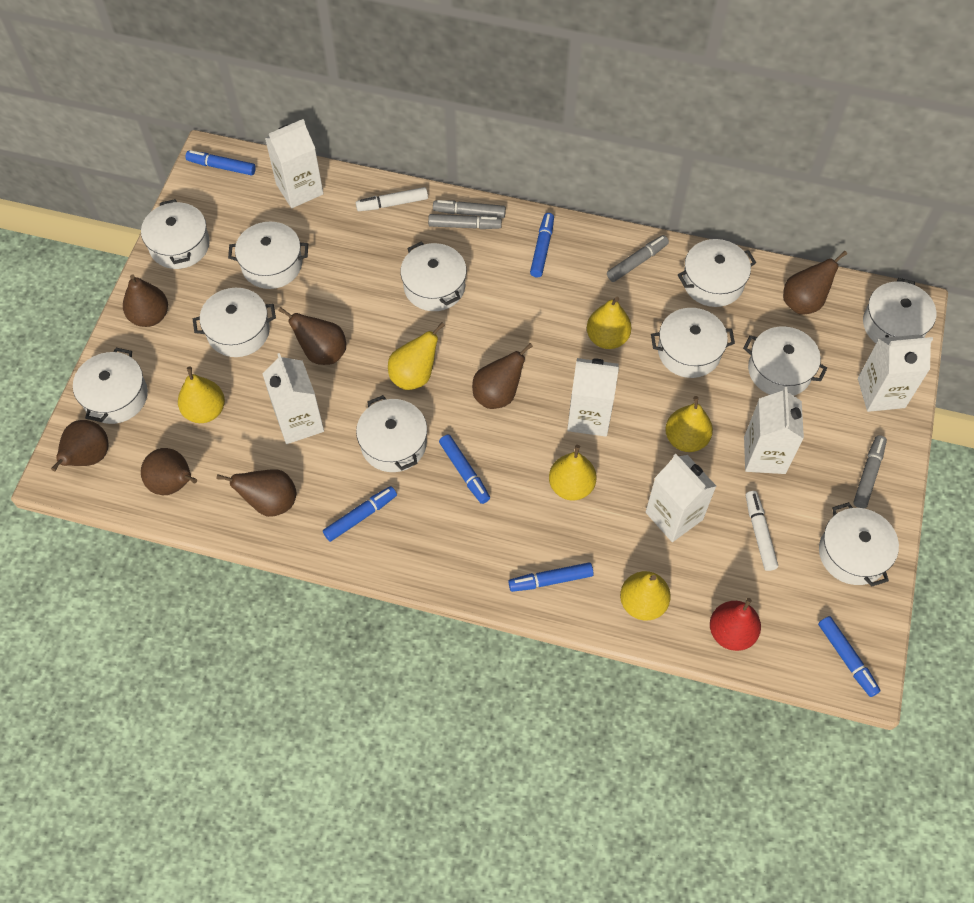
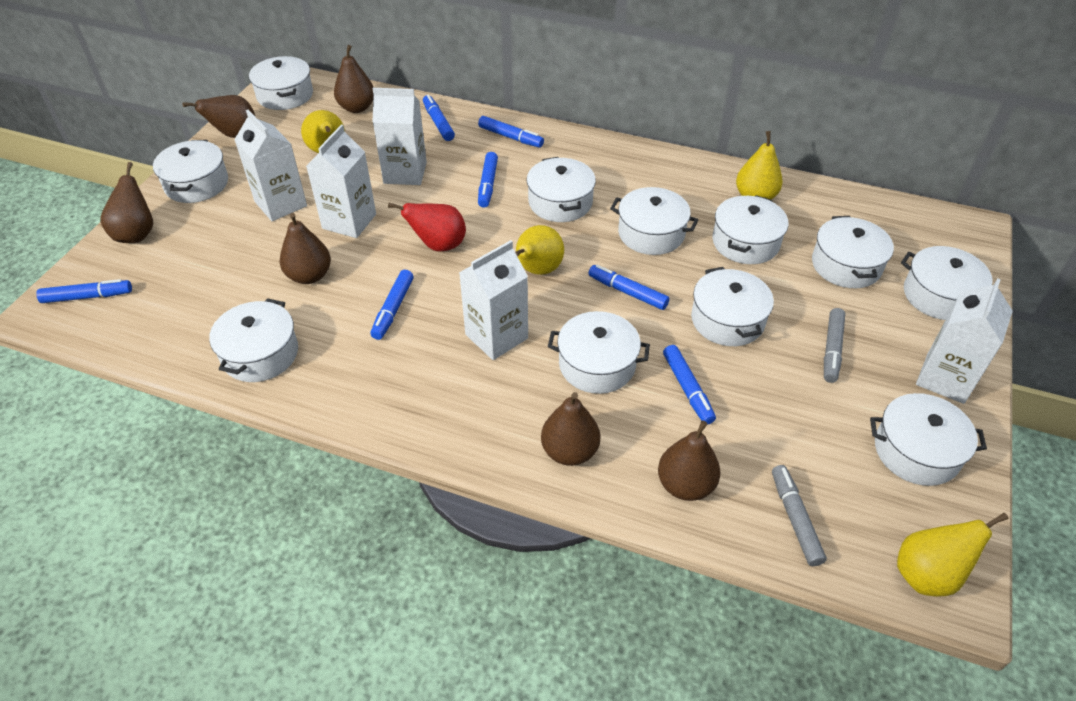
blue marker: [185,150,256,176] [323,486,397,542] [439,434,490,504] [508,562,594,592] [530,213,554,277] [818,616,881,697] = 6 -> [36,279,132,303] [370,270,414,340] [423,94,455,141] [478,116,544,148] [478,152,498,208] [588,265,669,310] [663,345,716,425] = 7
brown pear: [51,420,109,471] [123,274,168,327] [141,448,197,495] [216,469,296,517] [278,307,346,365] [472,343,533,409] [783,251,847,315] = 7 -> [100,162,153,243] [182,95,255,138] [280,213,331,284] [334,45,374,113] [541,392,600,466] [658,420,721,501] = 6
grey marker: [428,214,502,229] [433,200,506,218] [607,235,669,282] [853,435,887,508] = 4 -> [772,465,827,566] [824,308,846,383] = 2
white carton: [262,353,324,444] [265,119,324,208] [567,358,619,437] [646,454,716,542] [744,387,804,474] [858,335,933,412] = 6 -> [234,110,307,221] [306,125,376,238] [372,88,427,185] [459,240,528,360] [916,278,1013,404] = 5
white marker: [356,187,428,211] [746,491,778,571] = 2 -> none = 0
yellow pear: [178,367,225,423] [388,322,445,390] [549,445,596,501] [587,297,631,349] [620,571,671,620] [665,396,713,452] = 6 -> [301,110,345,153] [515,225,564,275] [736,131,783,200] [897,513,1008,597] = 4

